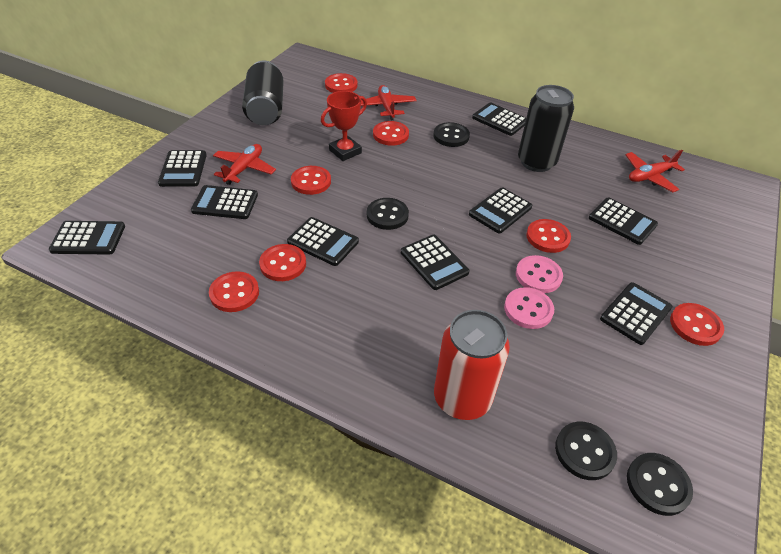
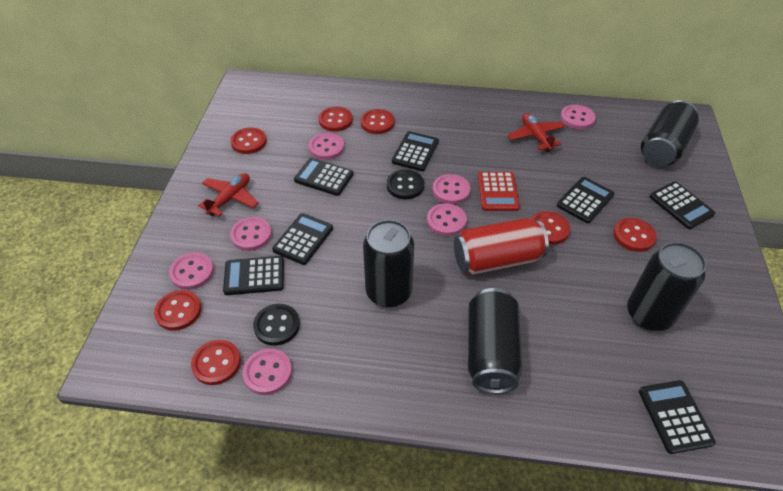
black button: [367,198,409,230] [433,122,470,147] [555,422,617,480] [627,453,693,516] = 4 -> [253,304,300,346] [387,169,424,199] = 2
black calculator: [49,221,125,255] [158,150,207,187] [191,185,258,219] [287,217,359,266] [401,235,470,290] [469,187,532,234] [472,103,526,136] [589,198,658,245] [600,282,672,345] = 9 -> [223,256,284,295] [272,213,333,265] [294,158,354,196] [392,131,439,171] [557,177,614,223] [639,380,716,454] [650,182,715,229] = 7
black can: [242,60,284,125] [518,85,574,172] = 2 -> [363,220,414,308] [468,288,522,394] [627,242,706,331] [641,100,699,166] = 4
pink button: [504,287,554,329] [516,255,563,293] = 2 -> [169,253,214,290] [230,217,272,251] [243,349,292,395] [309,133,344,160] [427,203,467,236] [432,174,471,204] [560,105,596,129] = 7
red calculator: none = 0 -> [478,172,520,211] = 1
red plane: [213,144,276,185] [361,85,417,120] [625,150,685,192] = 3 -> [198,173,259,216] [507,113,565,152] = 2
red trophy: [321,91,367,161] = 1 -> none = 0

